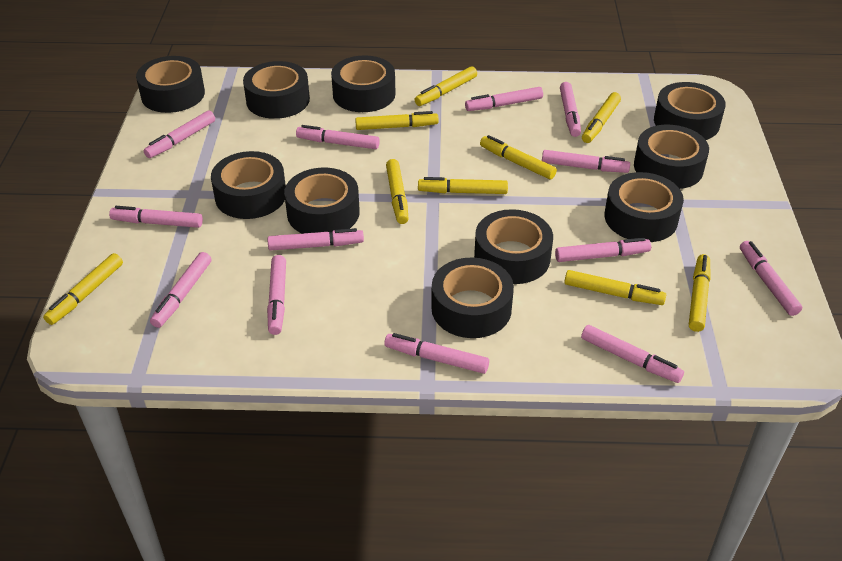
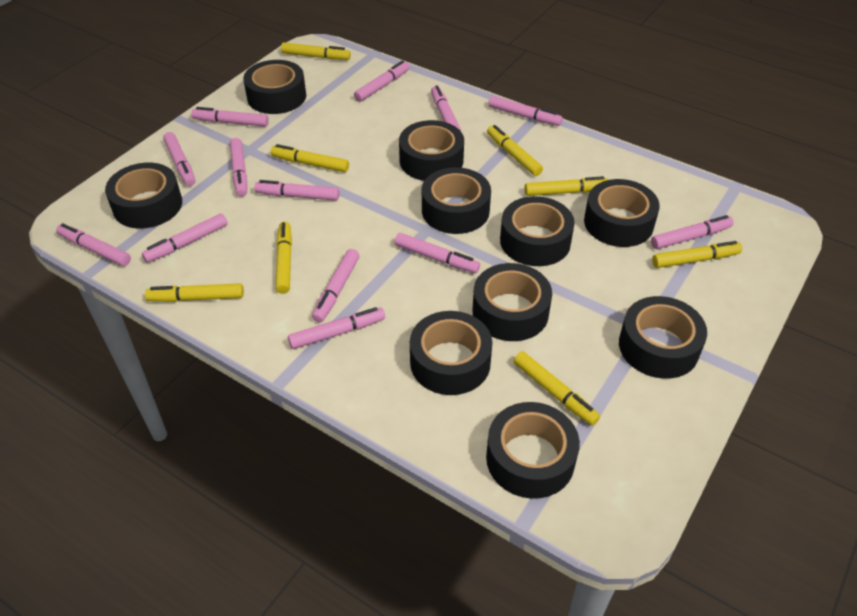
yellow marker: [43,253,123,325] [355,111,439,130] [386,159,408,224] [415,66,477,106] [418,177,508,194] [480,135,557,179] [564,270,666,305] [582,92,621,143] [689,254,711,332] = 9 -> [145,283,244,302] [271,144,349,172] [275,222,292,294] [281,42,351,60] [487,125,543,176] [514,351,600,425] [525,176,609,196] [652,241,742,268] = 8

